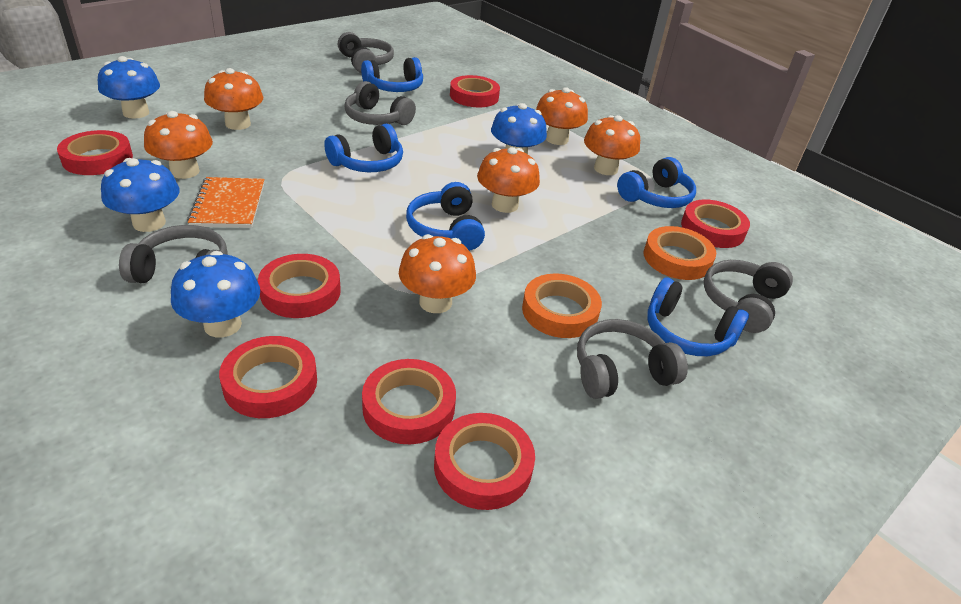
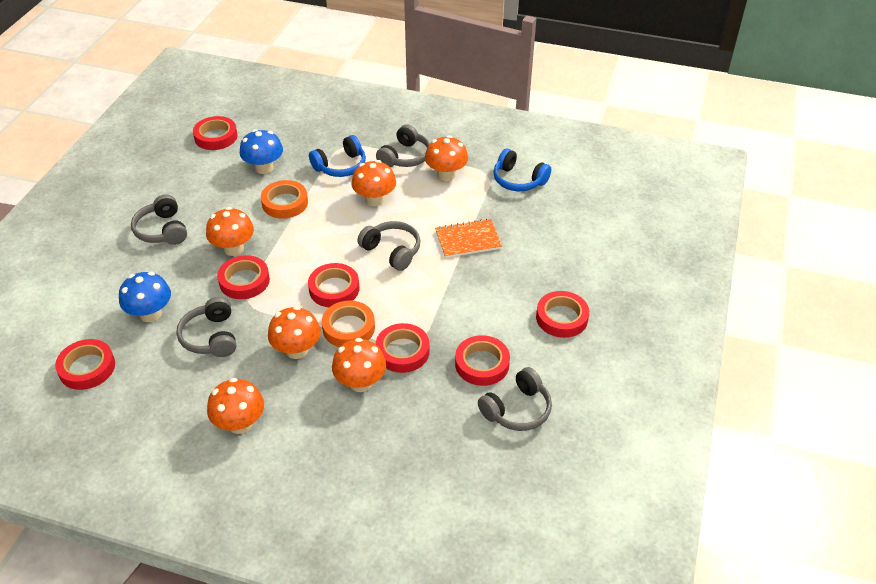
blue headphones: [324,124,403,172] [361,57,423,92] [406,182,485,251] [617,157,696,208] [647,277,749,356] = 5 -> [309,135,366,177] [493,148,551,191] = 2
blue mushroom: [98,56,160,119] [101,158,179,232] [171,251,260,338] [491,103,547,154] = 4 -> [119,272,171,322] [240,129,283,174] = 2

